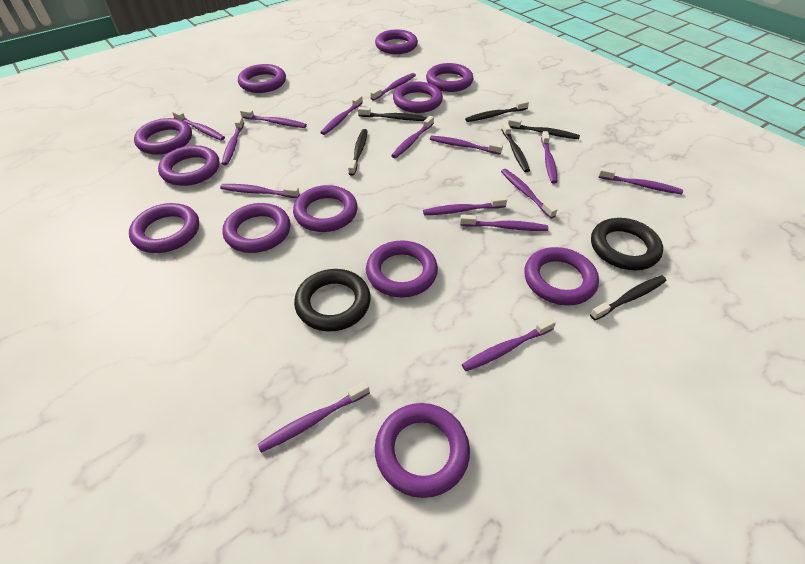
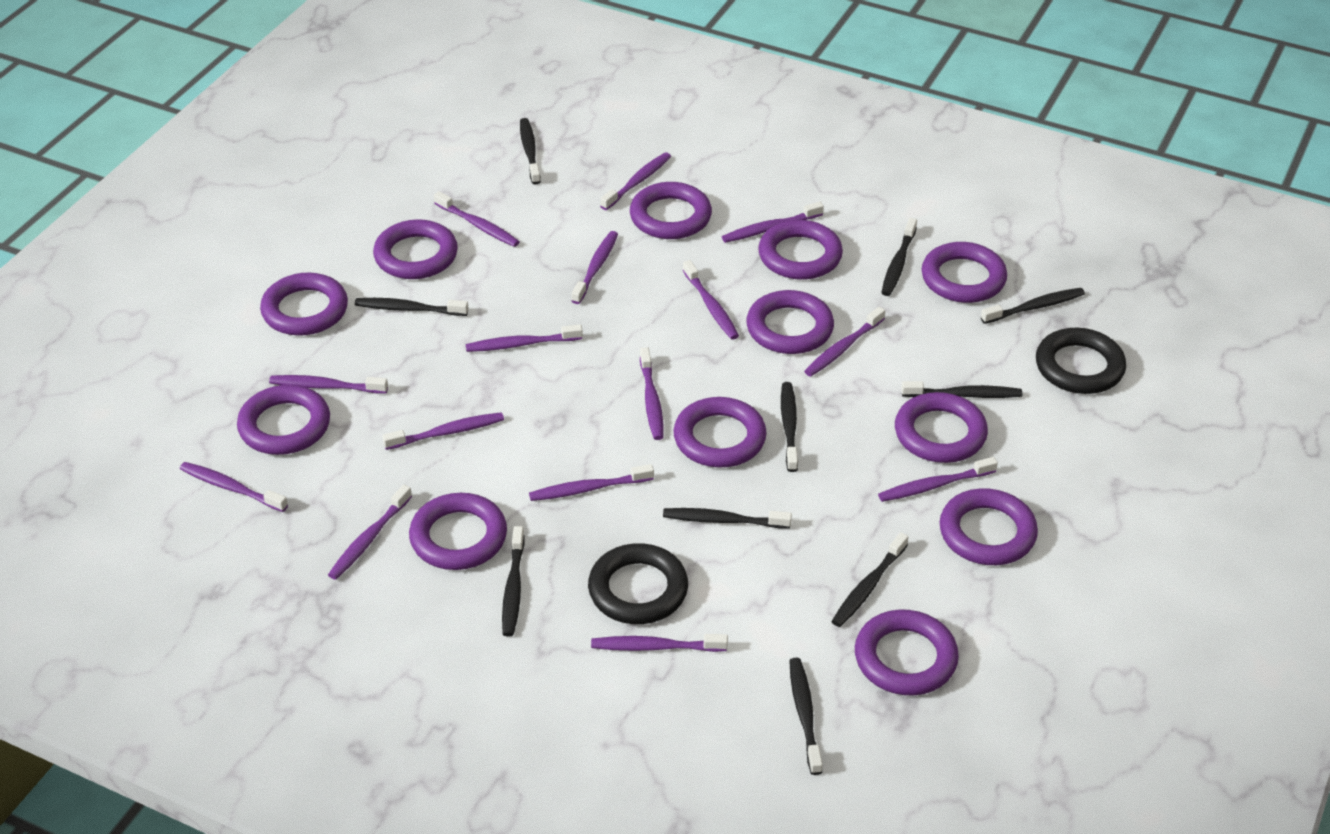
black toothbrush: [348,129,367,176] [358,107,427,121] [465,100,529,122] [502,122,530,172] [508,118,580,139] [590,275,666,320] = 6 -> [355,298,469,316] [502,526,525,637] [520,118,541,184] [663,508,792,529] [781,382,798,472] [789,658,823,775] [831,532,908,627] [881,218,917,296] [901,381,1022,398] [981,288,1085,324] = 10

